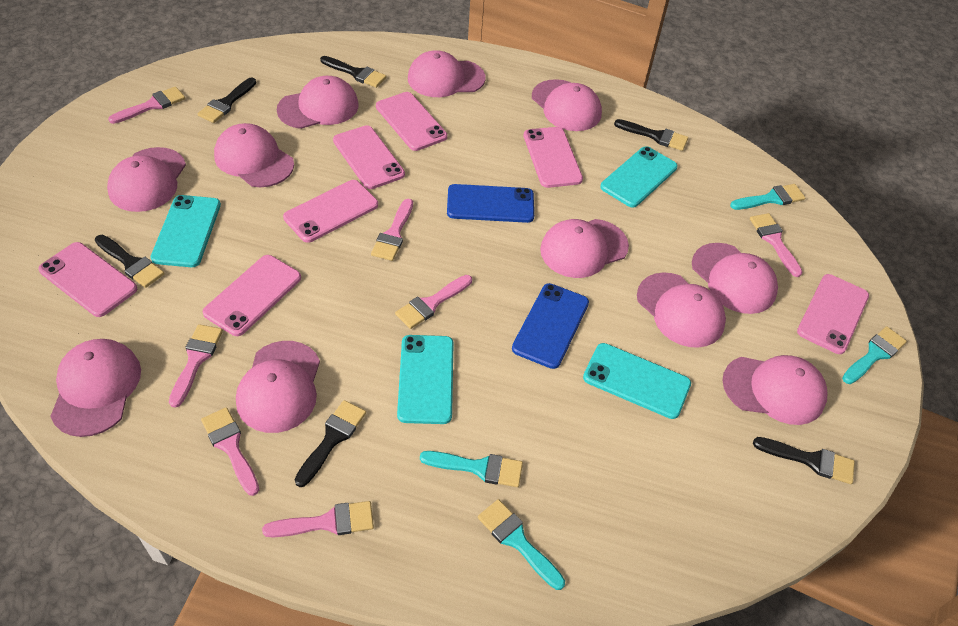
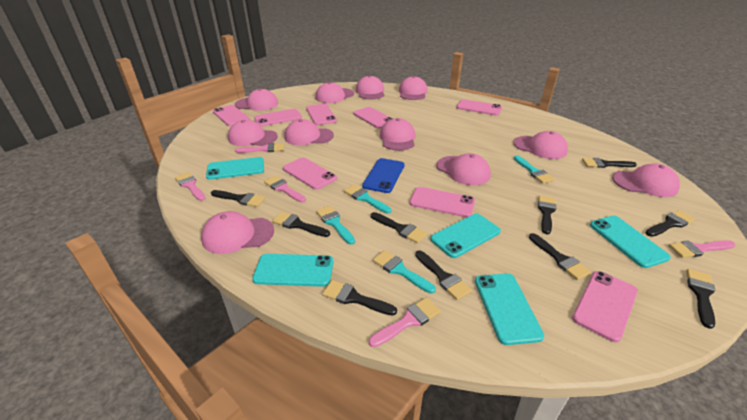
black brush: [95,235,164,288] [198,78,256,123] [295,400,366,487] [320,56,386,88] [614,119,688,151] [753,437,855,484] = 6 -> [211,190,265,207] [272,212,330,237] [322,280,397,316] [371,212,427,243] [415,250,472,300] [529,233,591,280] [538,195,556,235] [582,158,637,168] [646,210,695,237] [686,269,715,329] = 10
blue phone: [447,184,534,223] [512,283,589,369] = 2 -> [362,158,405,193] = 1
pink brush: [108,86,185,124] [169,324,223,408] [201,407,259,496] [262,501,374,538] [371,199,413,261] [395,275,472,329] [750,213,802,277] = 7 -> [175,172,206,201] [235,143,284,153] [264,176,306,203] [369,297,441,347] [669,240,735,258] = 5
pink phone: [38,242,137,317] [202,255,301,336] [283,180,378,243] [333,125,405,189] [376,92,447,151] [524,127,583,188] [797,274,869,354] = 7 -> [213,105,250,126] [254,109,302,126] [283,157,337,190] [306,104,337,125] [353,107,393,129] [409,187,475,218] [457,99,502,116] [572,271,638,342] = 8
turquoise phone: [151,195,221,267] [397,335,454,424] [583,343,691,419] [600,146,678,207] = 4 -> [206,157,264,180] [252,254,333,287] [430,214,501,258] [475,273,544,345] [590,216,671,268] = 5

